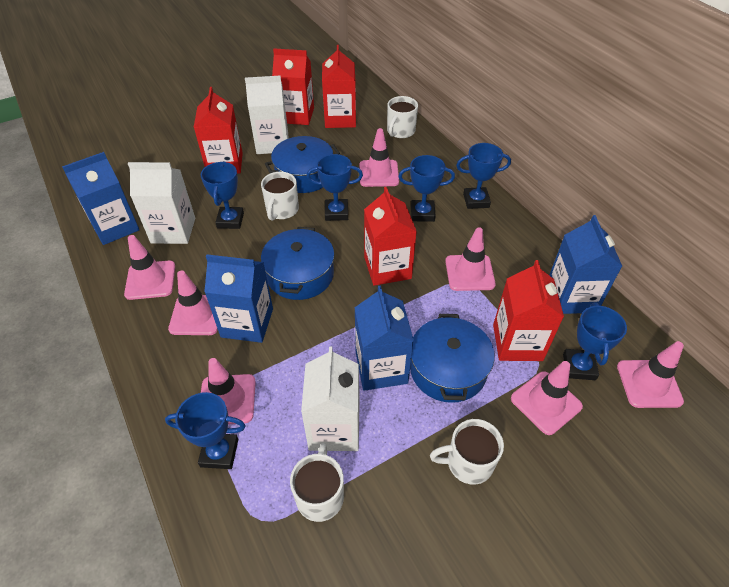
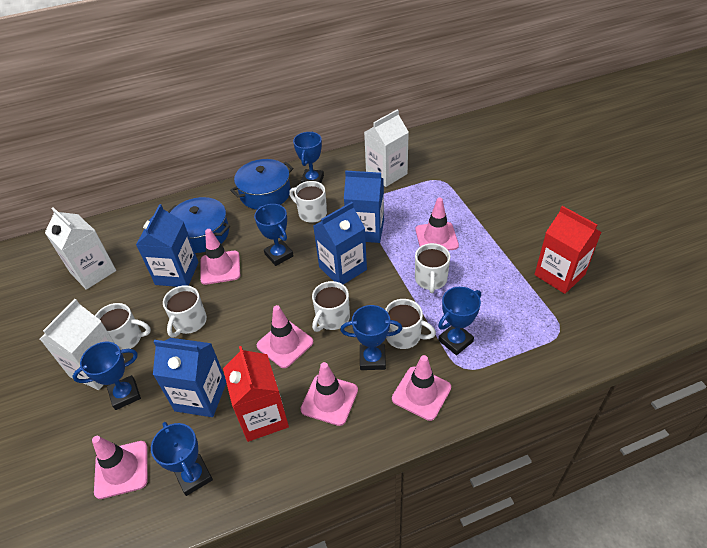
blue pot: [261,227,335,300] [265,136,340,193] [410,314,495,403] = 3 -> [168,197,230,253] [230,159,294,210] = 2
pink traffic cone: [124,235,175,300] [168,270,218,335] [201,358,256,424] [360,128,399,187] [445,227,496,291] [511,361,583,435] [617,341,684,408] = 7 -> [92,436,148,499] [200,229,240,285] [257,305,313,368] [300,362,358,426] [392,355,451,421] [415,198,459,251] = 6
red carton: [194,87,243,174] [272,49,314,125] [322,45,356,128] [364,187,417,286] [493,260,564,361] = 5 -> [223,346,289,442] [534,206,601,294] = 2
white mug: [261,172,299,221] [290,443,344,522] [387,96,418,138] [430,419,504,485] = 4 -> [95,303,151,350] [163,285,207,338] [289,181,327,223] [312,281,350,332] [385,299,436,349] [415,243,450,293] = 6

